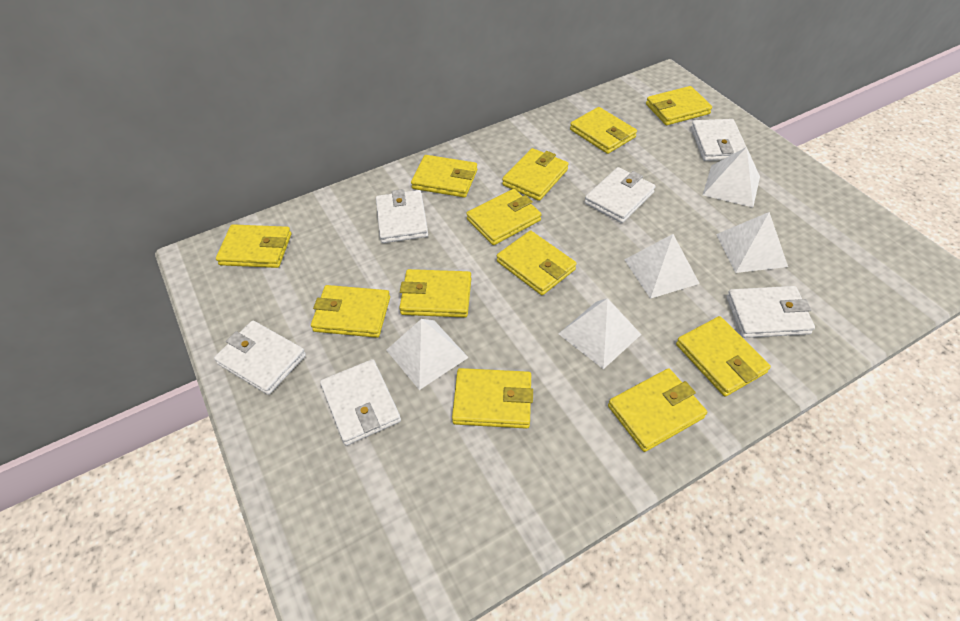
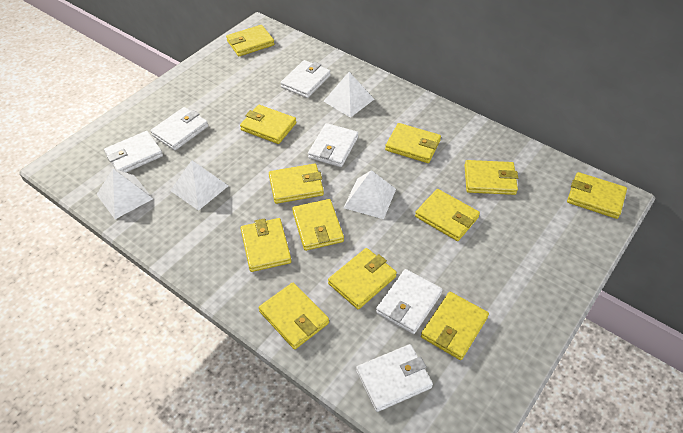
white pyramid: [386,319,469,390] [558,298,641,369] [624,234,700,299] [703,147,760,207] [716,212,788,273] = 5 -> [96,169,153,219] [170,160,228,211] [324,72,374,118] [344,170,396,219] = 4

